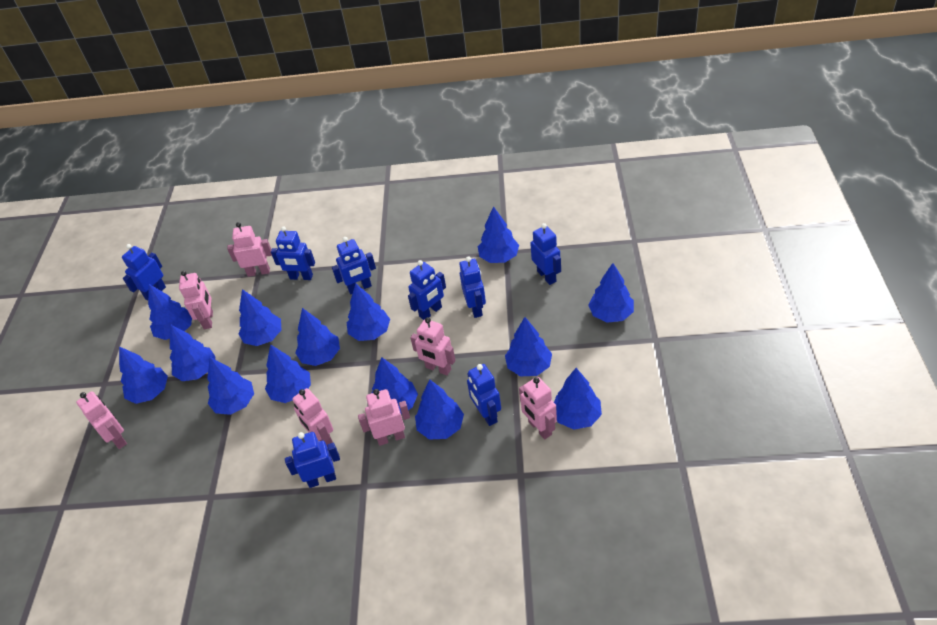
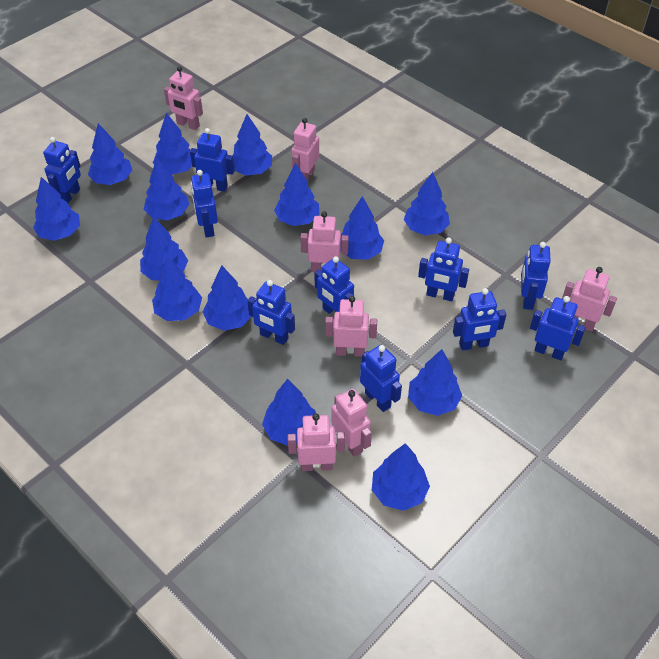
blue robot: [122,244,166,300] [271,226,315,280] [285,432,340,488] [332,237,376,294] [408,260,446,320] [459,256,486,318] [467,364,501,426] [530,223,561,285] = 8 -> [43,137,81,203] [190,128,235,192] [191,170,218,238] [247,280,295,345] [314,256,354,314] [360,345,402,412] [418,238,469,301] [453,288,506,351] [521,242,551,310] [530,296,586,360] = 10

